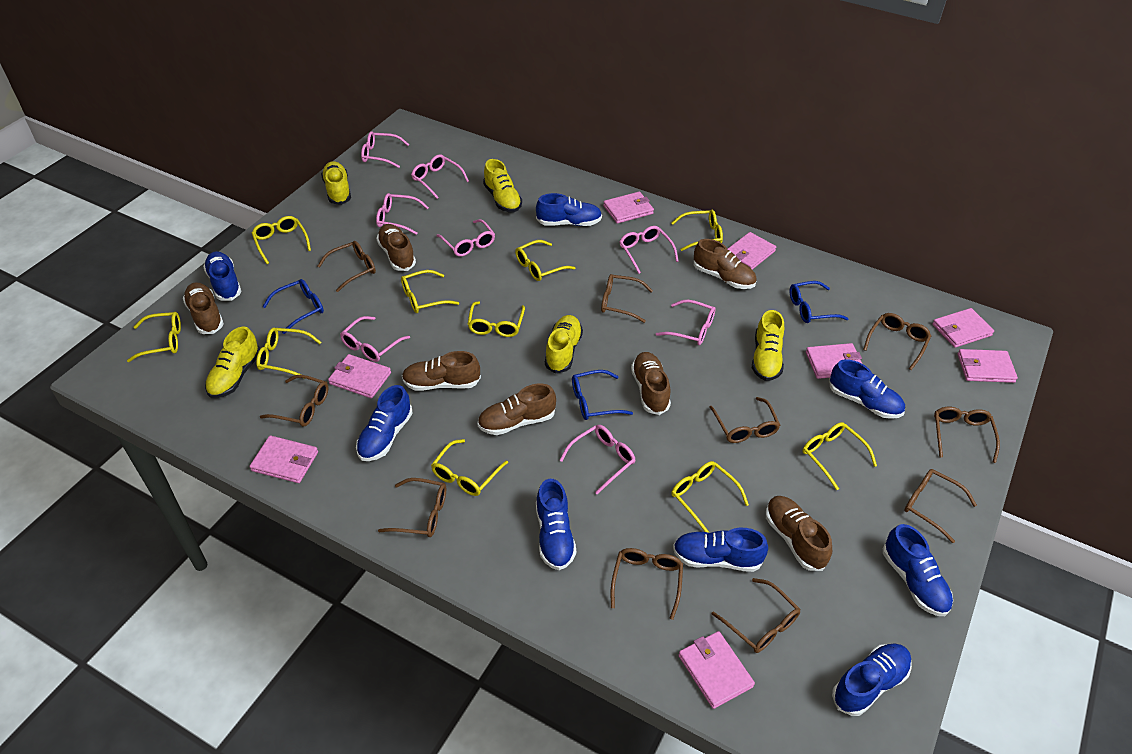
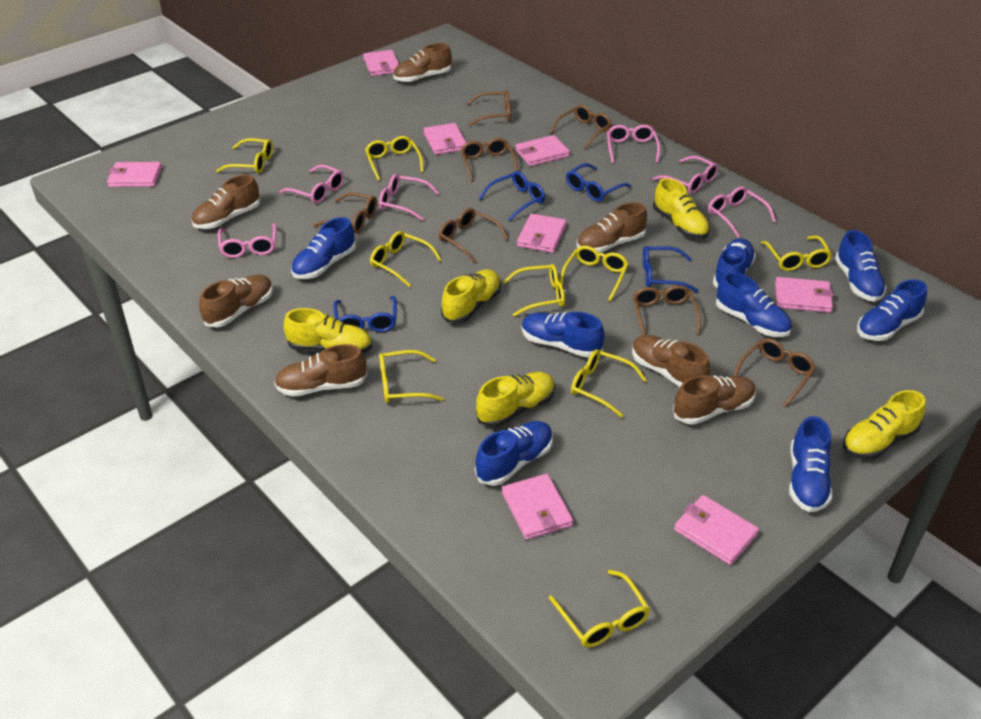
blue glasses: [262,279,324,334] [572,370,633,420] [790,281,849,323] = 3 -> [334,296,397,332] [479,171,545,222] [566,163,631,202] [643,246,699,292] = 4
brown glasses: [260,375,328,427] [318,241,376,292] [378,478,446,537] [601,274,653,323] [611,548,683,620] [709,397,780,443] [712,578,800,653] [863,313,931,370] [904,469,977,543] [934,407,1000,463] = 10 -> [313,192,377,233] [439,208,509,263] [461,138,518,181] [467,90,511,126] [550,105,612,149] [633,285,701,335] [733,338,816,407] = 7
pink glasses: [340,316,410,362] [361,131,410,168] [376,193,429,235] [411,154,469,199] [436,219,495,257] [559,425,636,494] [619,226,679,274] [656,300,716,345] = 8 -> [218,224,277,258] [279,165,344,204] [379,174,440,221] [607,125,660,164] [653,156,718,194] [708,186,776,238] = 6
yellow glasses: [127,312,181,362] [252,216,311,264] [256,327,321,379] [401,270,459,313] [431,439,508,496] [468,301,525,337] [515,240,576,281] [671,210,723,251] [671,461,749,533] [802,422,877,490] = 10 -> [216,138,273,173] [365,136,424,181] [370,231,442,287] [379,350,444,403] [503,264,565,317] [549,570,650,648] [560,246,629,302] [571,349,647,418] [761,236,832,271] = 9

